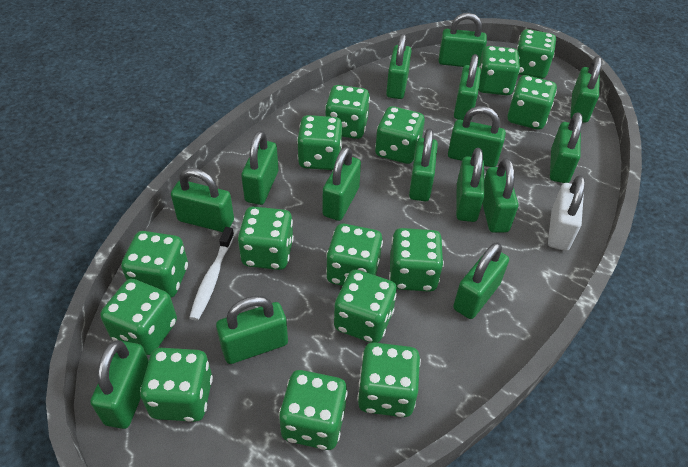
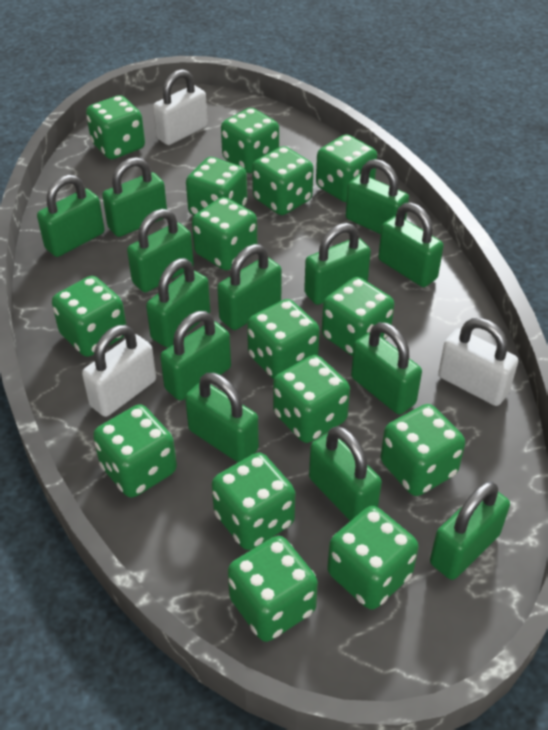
green padlock: [90,340,149,429] [171,168,234,232] [216,296,288,364] [241,131,278,205] [323,147,361,221] [386,33,412,99] [409,128,438,201] [438,13,487,67] [448,106,506,167] [453,242,509,319] [454,54,481,120] [456,148,485,222] [482,158,518,233] [550,112,583,183] [570,56,602,123] = 15 -> [37,175,104,257] [102,157,167,237] [127,209,194,292] [146,258,210,347] [160,311,231,401] [185,373,259,462] [217,244,282,330] [304,223,371,305] [309,426,382,521] [346,159,409,234] [351,322,422,414] [378,202,444,287] [430,481,510,580] = 13
white padlock: [548,175,585,251] = 1 -> [82,325,156,417] [153,69,208,145] [438,318,518,406] = 3
white toothbrush: [189,227,234,321] = 1 -> none = 0

